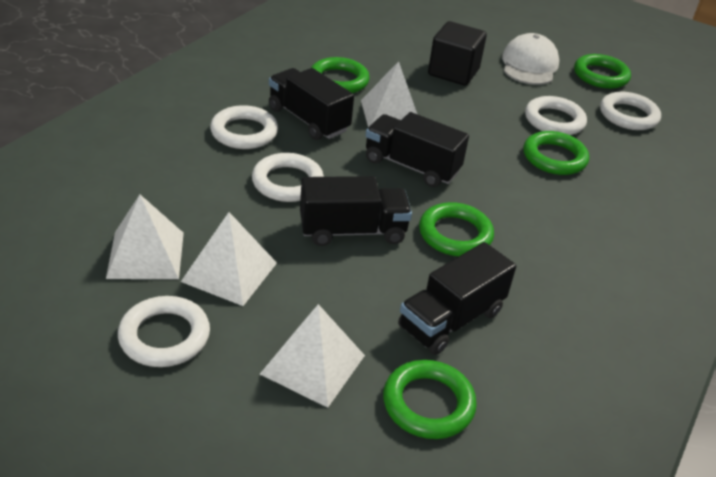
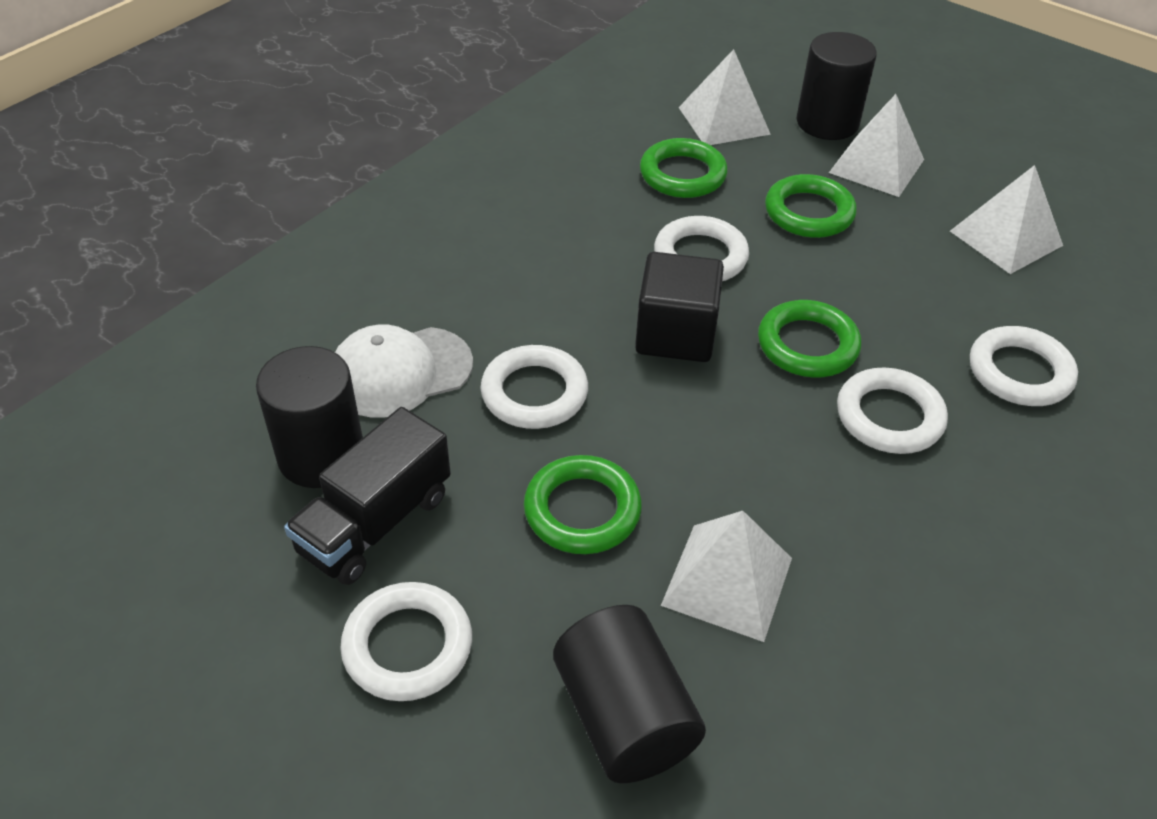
black cylinder: none = 0 -> [256,346,363,488] [553,605,706,783] [796,32,877,140] = 3
black truck: [269,68,354,140] [300,176,412,246] [365,112,469,187] [398,242,516,355] = 4 -> [284,407,451,585] = 1
green ring: [311,57,369,93] [383,360,477,439] [419,202,494,257] [523,131,589,175] [574,54,631,89] = 5 -> [524,455,642,554] [640,138,728,198] [758,300,861,377] [765,174,857,238] = 4

